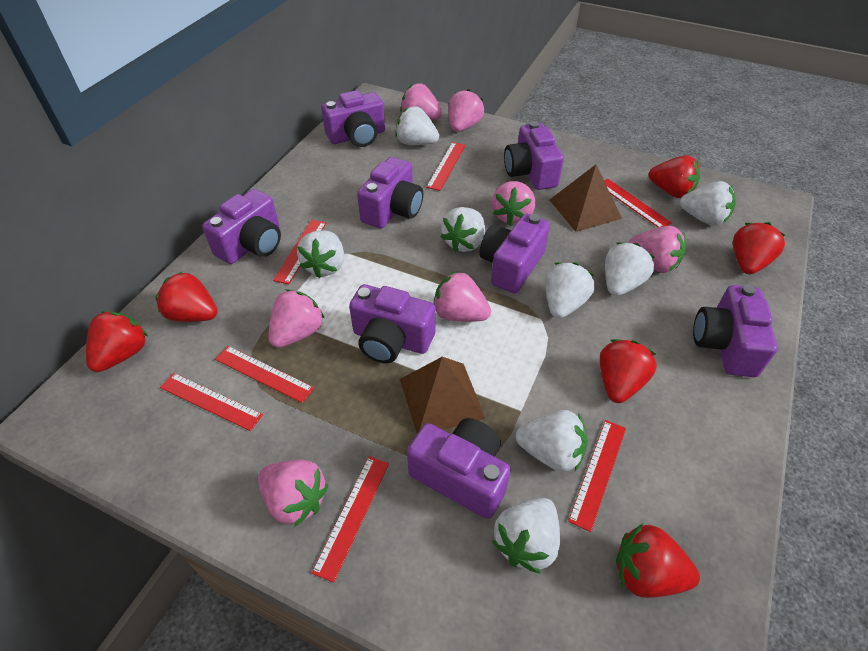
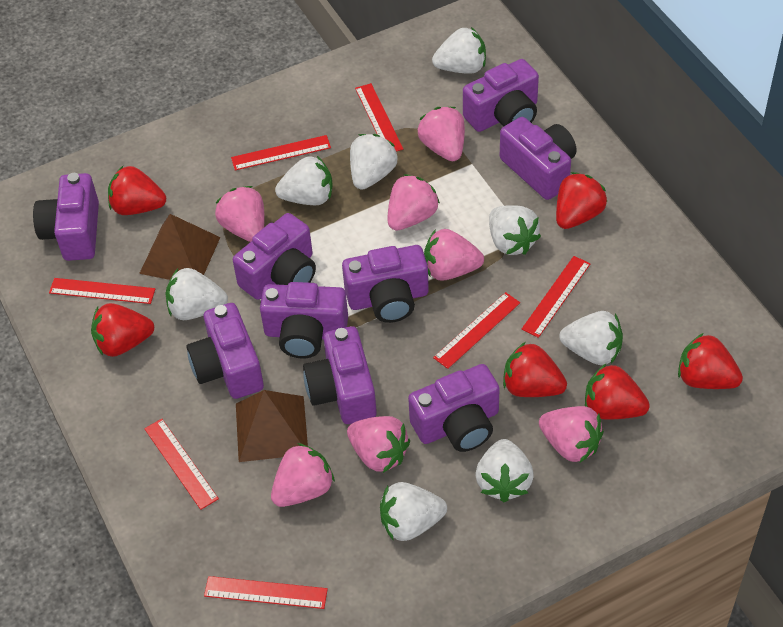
purple camera: [202,189,281,264] [321,90,385,147] [349,284,436,363] [357,157,423,228] [407,418,511,519] [479,214,550,294] [504,121,564,190] [693,284,778,377] = 8 -> [33,173,99,261] [186,303,264,399] [233,213,316,300] [260,282,348,359] [303,326,377,424] [342,245,429,323] [408,364,500,452] [463,59,539,132] [500,117,577,200] = 9

